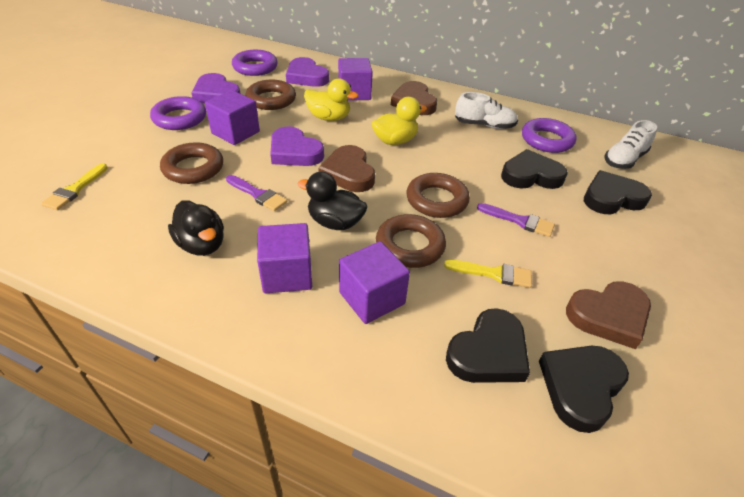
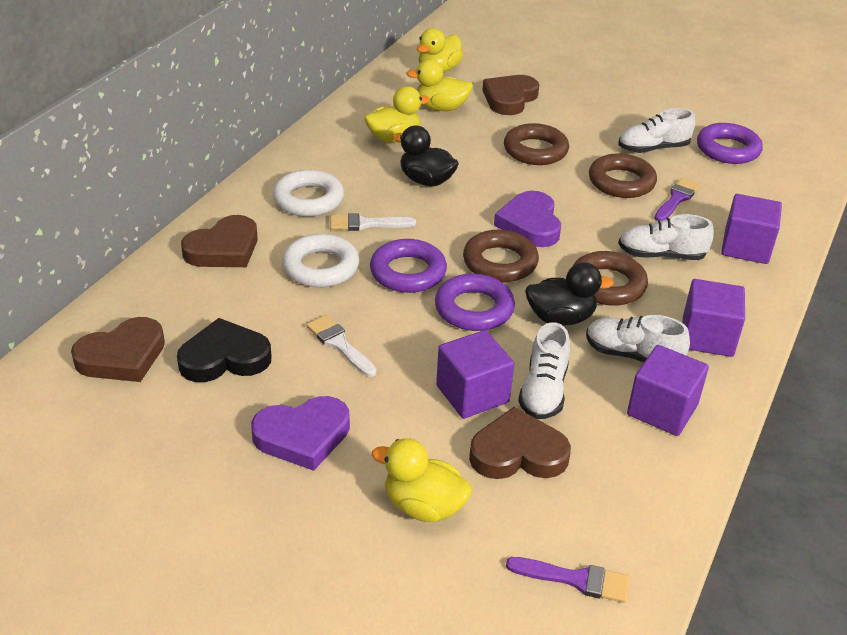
black heart: [446,308,530,383] [501,149,568,189] [539,346,629,433] [584,170,652,214] = 4 -> [177,318,271,382] = 1
brown heart: [319,145,375,192] [391,81,437,115] [566,281,651,349] = 3 -> [71,317,165,382] [181,215,258,267] [469,407,571,479] [482,75,539,115] = 4
purple heart: [191,73,241,103] [270,126,324,166] [286,57,329,87] = 3 -> [251,396,350,471] [494,191,561,247] = 2
white brush: none = 0 -> [306,315,377,377] [330,213,416,231] = 2
white ring: none = 0 -> [273,170,344,217] [282,234,359,288] = 2
white shoe: [455,92,518,129] [605,120,657,169] = 2 -> [518,322,570,419] [586,315,690,362] [618,108,695,153] [618,214,714,260] = 4
yellow brush: [41,163,108,210] [444,260,532,288] = 2 -> none = 0
yellow duck: [304,79,358,121] [371,97,427,145] = 2 -> [364,86,430,142] [372,438,472,522] [406,59,473,111] [417,28,463,72] = 4

